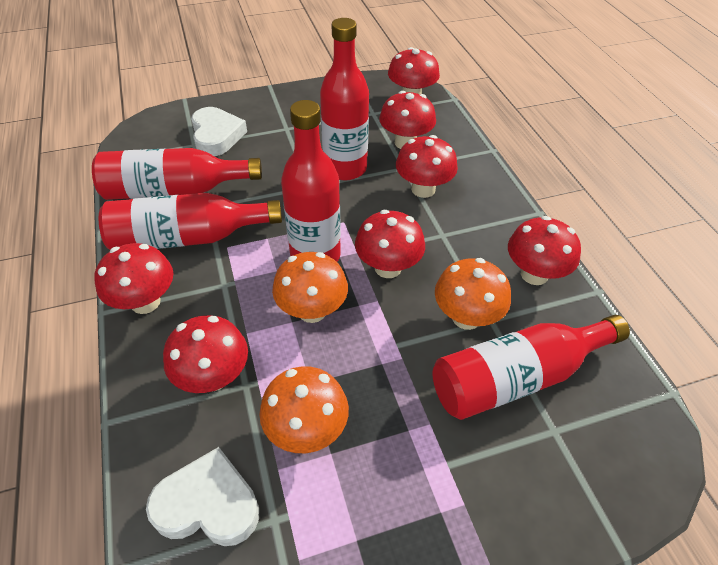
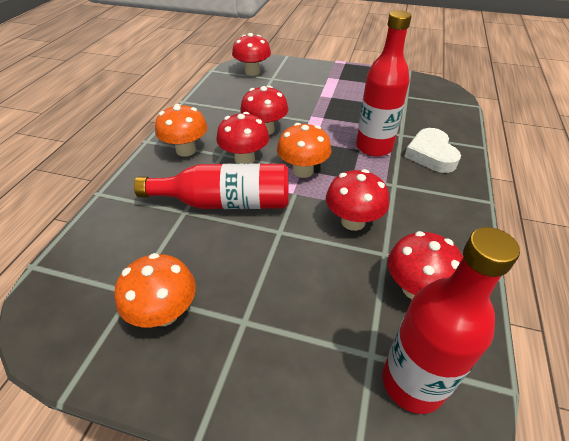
red bottle: [92,148,262,200] [99,193,282,250] [281,100,341,262] [320,18,369,180] [433,315,630,420] = 5 -> [134,163,288,209] [356,10,412,157] [382,227,520,414] = 3
red mushroom: [94,243,173,314] [163,316,248,393] [355,210,425,278] [379,91,436,149] [388,47,440,94] [396,135,458,198] [508,216,581,285] = 7 -> [216,112,269,164] [232,33,271,76] [240,86,288,135] [326,169,389,231] [388,231,463,299] = 5
white heart: [146,447,260,546] [191,107,247,156] = 2 -> [404,128,461,173] = 1

